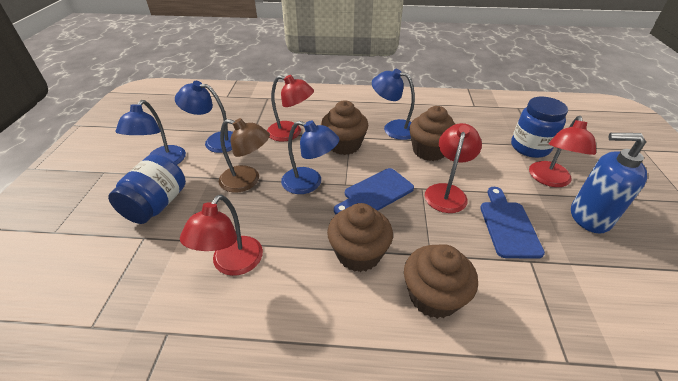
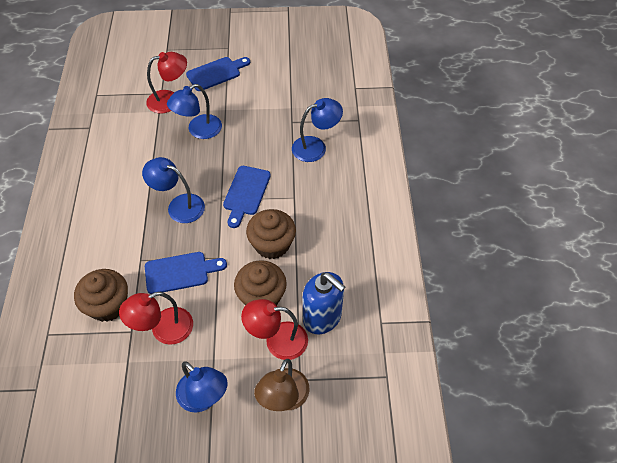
blue cutting board: [334,168,414,214] [480,187,545,259] = 2 -> [145,252,227,294] [186,57,250,91] [223,166,271,228] = 3
blue jar: [108,154,186,224] [511,97,568,158] = 2 -> none = 0
brown cupcake: [321,101,368,155] [327,203,393,272] [404,244,478,319] [409,106,455,161] = 4 -> [74,269,128,322] [234,260,287,305] [246,209,296,259] = 3
red lamp: [180,195,263,276] [267,75,314,141] [425,123,482,213] [529,116,596,187] = 4 -> [119,292,193,345] [146,52,187,114] [241,299,308,360] = 3

